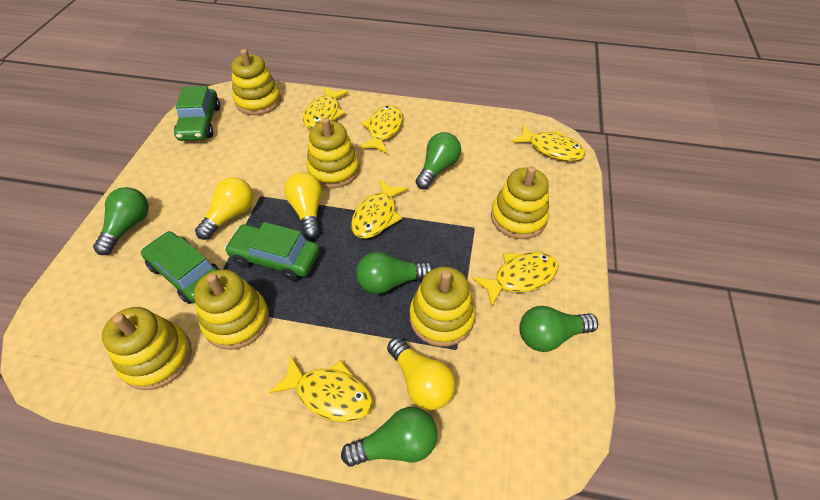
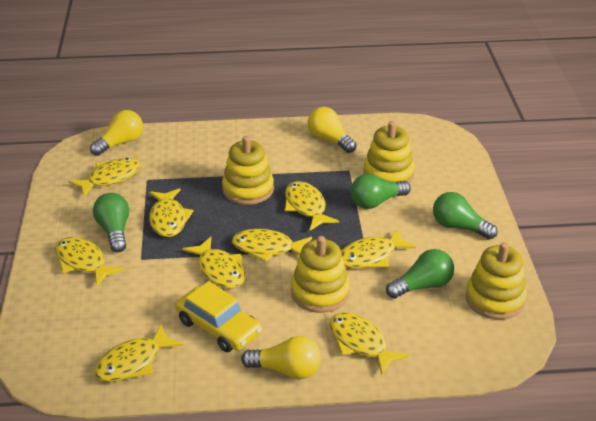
green car: [141,231,220,304] [174,86,220,141] [224,222,320,281] = 3 -> none = 0
green light bulb: [93,187,149,255] [341,407,438,467] [356,252,434,294] [416,132,461,189] [519,306,598,352] = 5 -> [93,193,129,252] [350,174,411,209] [386,249,454,299] [433,192,498,239] = 4
yellow car: none = 0 -> [175,281,262,352] = 1
yellow fish: [269,355,373,422] [303,86,349,129] [351,179,409,239] [359,105,403,154] [472,252,558,308] [511,125,585,161] = 6 -> [55,237,124,286] [68,158,141,197] [94,324,183,382] [149,188,193,237] [182,237,245,289] [232,229,312,263] [285,181,339,231] [329,312,409,375] [341,229,416,268] = 9
yellow stacking toy: [102,307,192,390] [194,269,269,350] [231,49,281,115] [306,117,360,188] [409,266,475,347] [491,166,549,239] = 6 -> [222,136,274,205] [291,236,350,313] [363,121,415,183] [465,242,527,319] = 4

